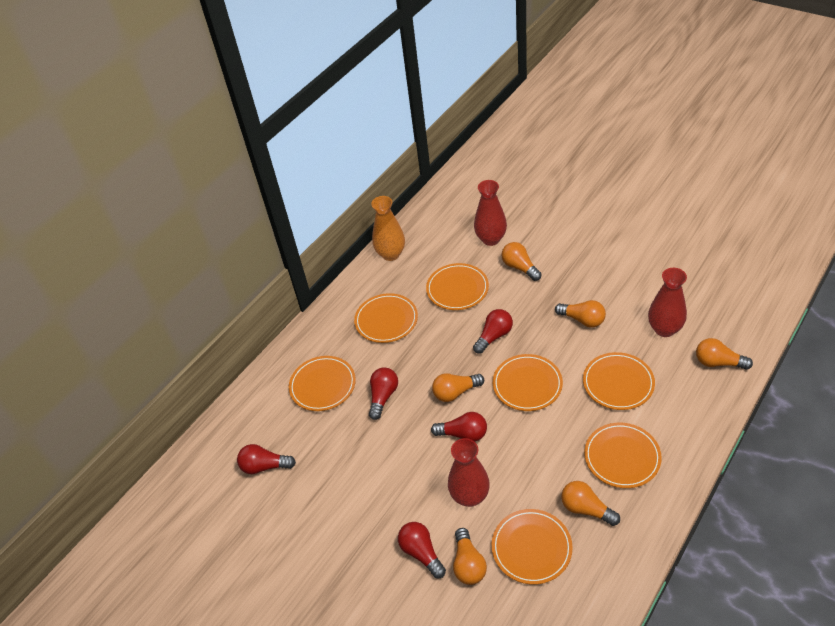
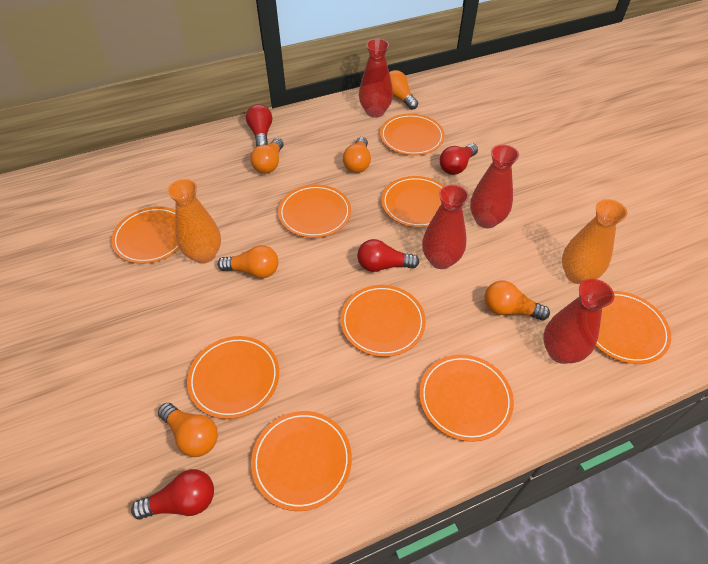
orange plate: [289,356,356,411] [354,293,418,343] [426,263,489,310] [492,509,573,585] [493,354,563,411] [583,352,655,410] [584,423,662,488] = 7 -> [111,207,179,264] [187,336,279,419] [251,411,352,511] [278,185,351,238] [340,285,426,357] [380,114,445,155] [381,176,444,228] [419,355,514,442] [595,291,671,364] = 9
orange vase: [371,196,405,261] = 1 -> [167,179,221,264] [562,199,628,284] = 2
red light bulb: [237,444,296,474] [369,367,398,420] [398,522,446,578] [431,412,487,442] [473,309,513,354] = 5 -> [131,469,214,520] [246,104,272,146] [357,239,419,272] [440,144,478,175] = 4
red vase: [448,438,490,507] [474,180,507,246] [648,268,687,337] = 3 -> [359,39,393,118] [422,184,469,269] [470,144,519,228] [543,279,614,364] = 4

